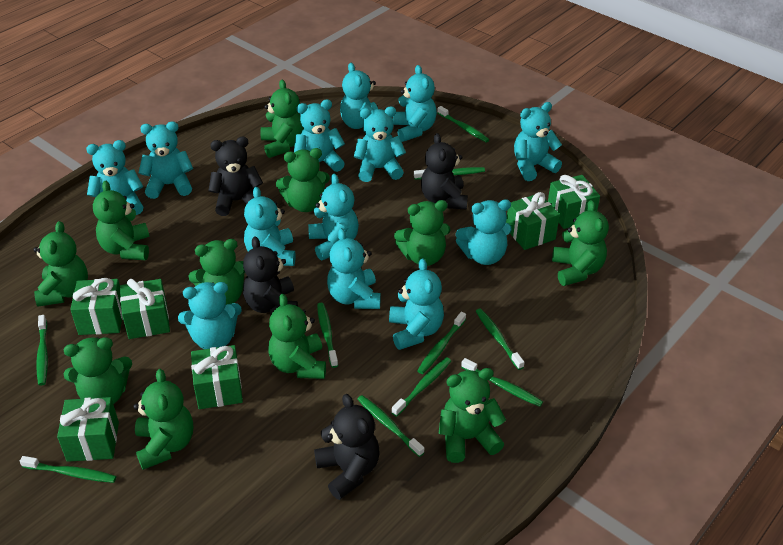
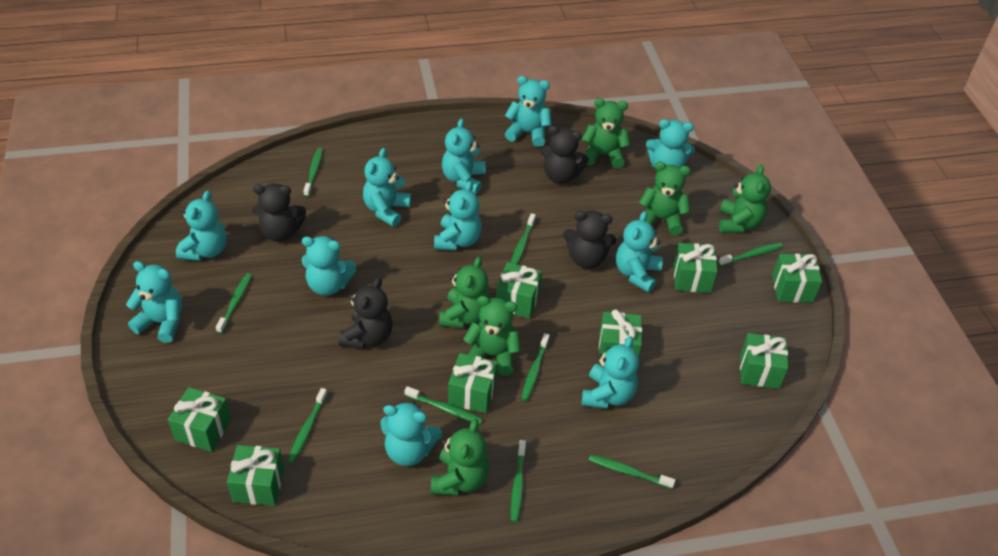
green gift: [57,397,119,462] [70,278,123,335] [120,279,170,339] [191,345,243,409] [506,192,560,250] [548,175,600,229] = 6 -> [168,387,231,452] [227,445,284,506] [448,353,498,413] [496,262,542,319] [599,309,642,363] [673,243,717,293] [740,333,788,389] [772,254,822,303] = 8
green teddy bear: [33,221,88,307] [64,337,132,404] [93,181,149,260] [133,369,193,470] [189,239,245,305] [260,80,304,158] [268,294,326,379] [276,148,330,212] [394,200,450,266] [439,368,506,463] [552,200,609,286] = 11 -> [431,419,489,495] [439,256,490,328] [463,296,521,375] [582,98,630,168] [639,161,691,235] [719,164,771,233] = 6
green toothbrush: [20,456,116,483] [36,315,48,386] [317,303,338,368] [357,395,424,457] [391,357,451,417] [414,167,485,180] [417,312,466,374] [437,106,489,142] [461,358,543,407] [476,308,525,370] = 10 -> [216,273,252,333] [288,388,327,463] [303,148,323,197] [404,386,483,424] [511,213,536,265] [511,440,526,522] [521,333,550,401] [589,455,675,489] [719,243,783,266] = 9
turquoise teddy bear: [86,140,143,215] [139,122,193,199] [178,282,242,349] [244,187,296,266] [294,99,345,172] [308,174,359,260] [327,228,381,309] [340,63,378,132] [354,106,406,182] [389,258,444,350] [393,65,437,142] [456,199,512,265] [514,102,562,181] = 13 -> [126,261,182,343] [176,190,227,261] [302,236,356,296] [363,148,411,227] [380,401,442,466] [434,181,482,250] [442,118,486,194] [505,76,552,147] [582,336,639,409] [616,211,663,292] [646,119,695,167] = 11

